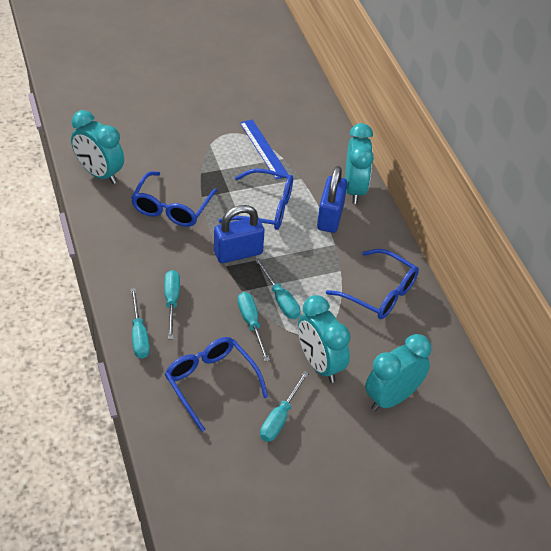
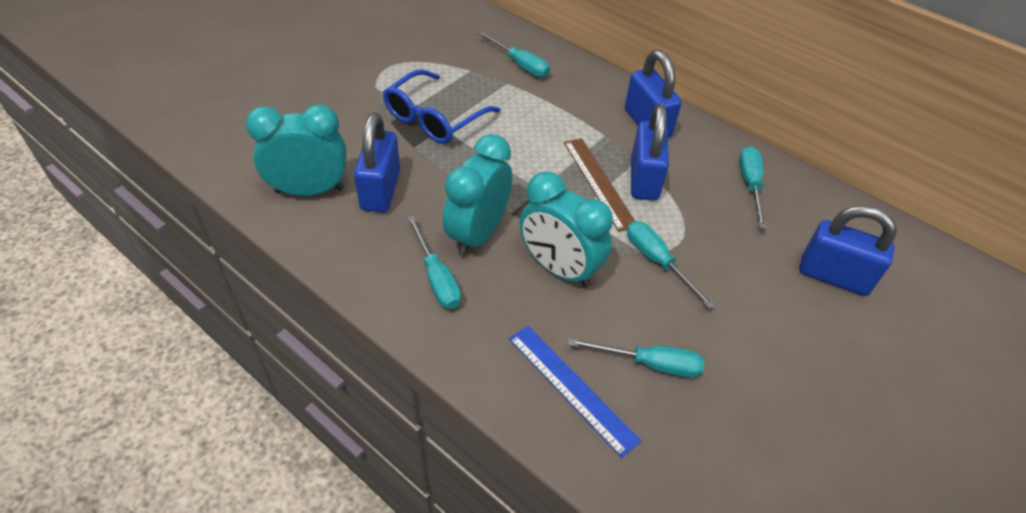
blue glasses: [131,171,217,227] [165,337,268,432] [218,168,293,230] [326,249,419,319] = 4 -> [383,69,500,144] = 1
blue padlock: [214,205,264,263] [317,166,347,233] = 2 -> [354,113,400,213] [625,50,682,138] [631,104,669,201] [799,205,897,296] = 4
brown ruler: none = 0 -> [564,138,635,232] = 1
turquoise clock: [71,110,124,184] [298,295,351,383] [345,123,374,204] [365,334,431,411] = 4 -> [246,104,347,196] [443,134,512,256] [520,172,613,288] = 3

